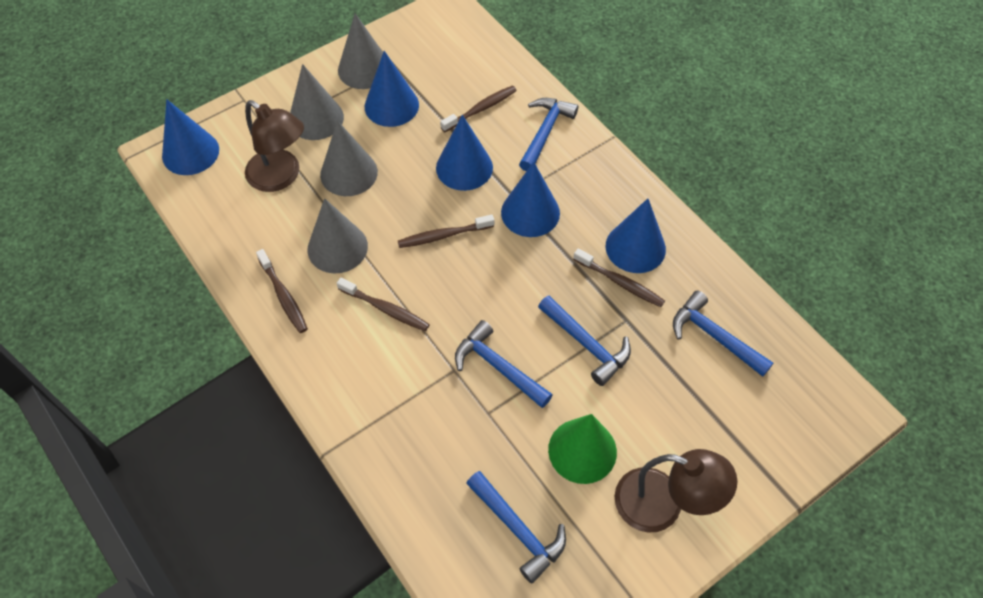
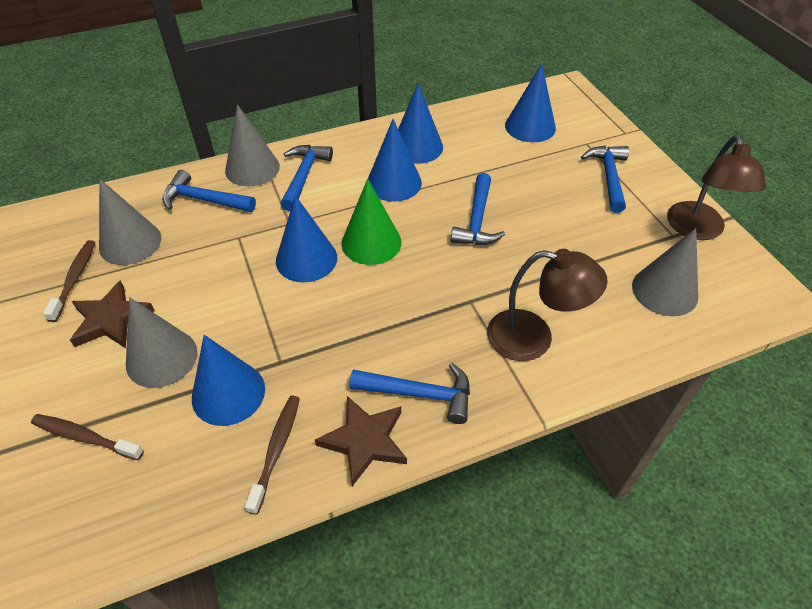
brown star: none = 0 -> [70,281,155,348] [315,396,407,486] = 2
brown toothbrush: [256,249,308,333] [337,278,430,331] [398,215,494,248] [440,85,517,132] [573,248,665,307] = 5 -> [31,414,144,460] [43,240,95,322] [245,396,300,515] = 3

